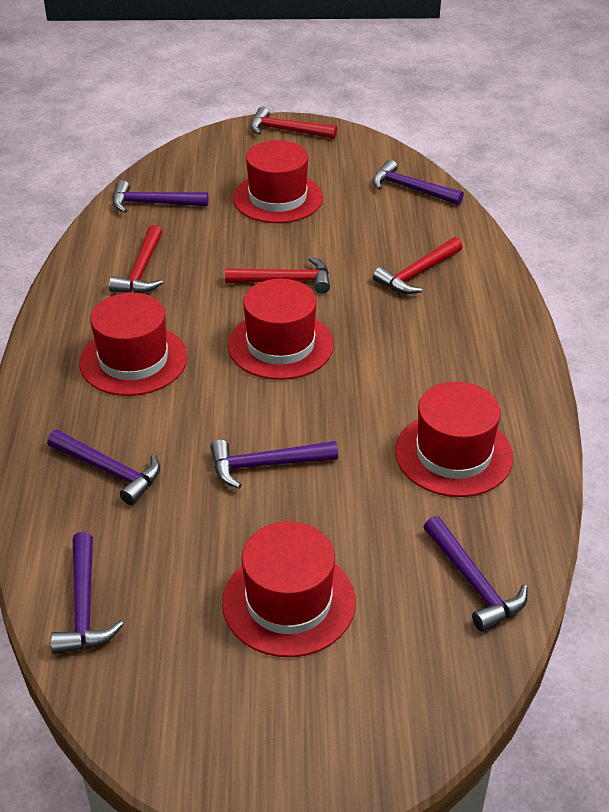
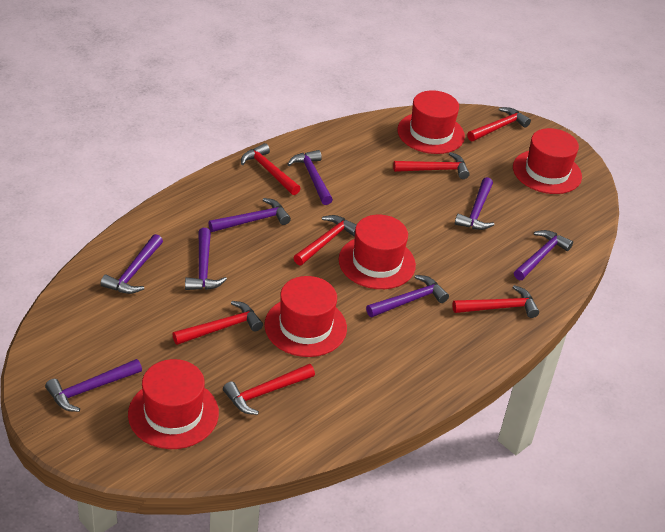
purple hammer: [47,430,160,505] [51,532,124,654] [113,180,208,213] [210,439,338,488] [372,160,464,205] [424,516,528,632] = 6 -> [45,359,142,412] [101,234,163,294] [185,228,227,290] [208,198,291,232] [287,150,333,205] [366,275,449,317] [455,177,495,230] [514,230,573,280] = 8
red hammer: [109,225,163,293] [225,257,330,294] [250,107,337,139] [373,237,463,294] = 4 -> [172,301,263,345] [223,364,315,415] [241,143,301,195] [293,215,357,266] [393,152,470,179] [452,285,539,318] [467,107,531,141] = 7

